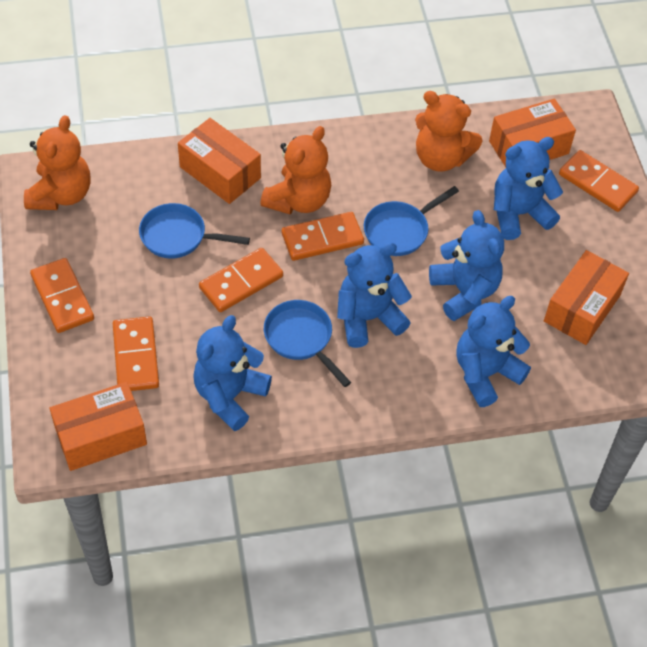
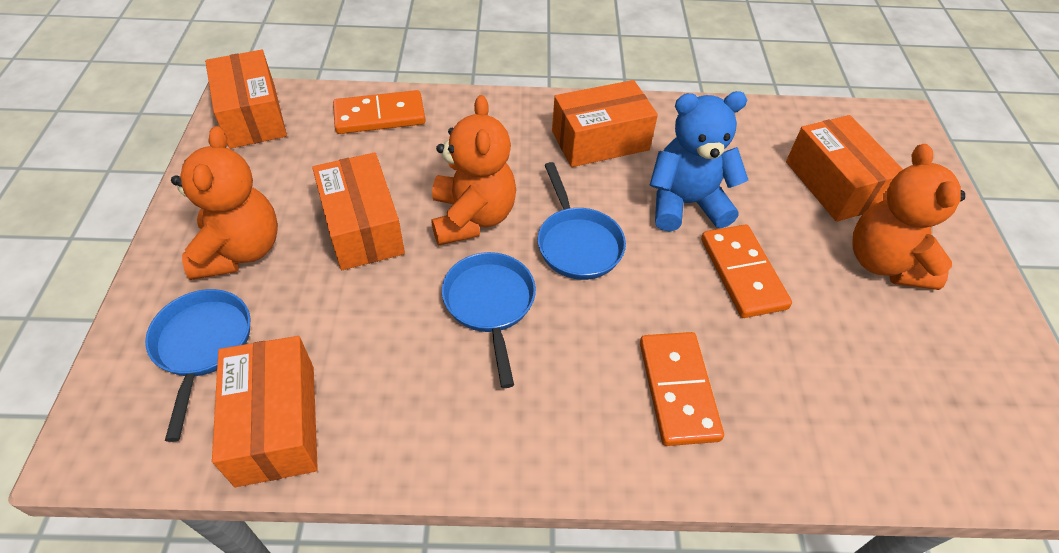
blue teddy bear: [193,315,272,431] [337,242,412,348] [429,210,504,321] [456,296,531,407] [494,137,563,240] = 5 -> [650,91,748,232] = 1
orange box: [49,382,147,471] [178,118,261,204] [489,99,576,167] [544,250,629,345] = 4 -> [205,50,287,149] [212,336,318,487] [312,152,405,270] [552,80,658,167] [786,115,903,222] = 5
orange domino: [30,258,94,333] [113,316,159,391] [199,248,283,312] [282,212,364,261] [559,150,639,212] = 5 -> [333,90,426,134] [640,332,724,446] [701,224,792,318] = 3

